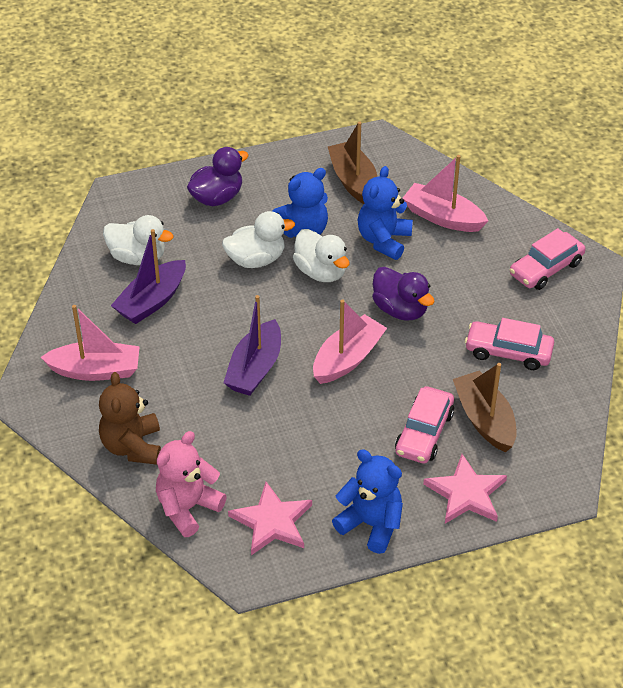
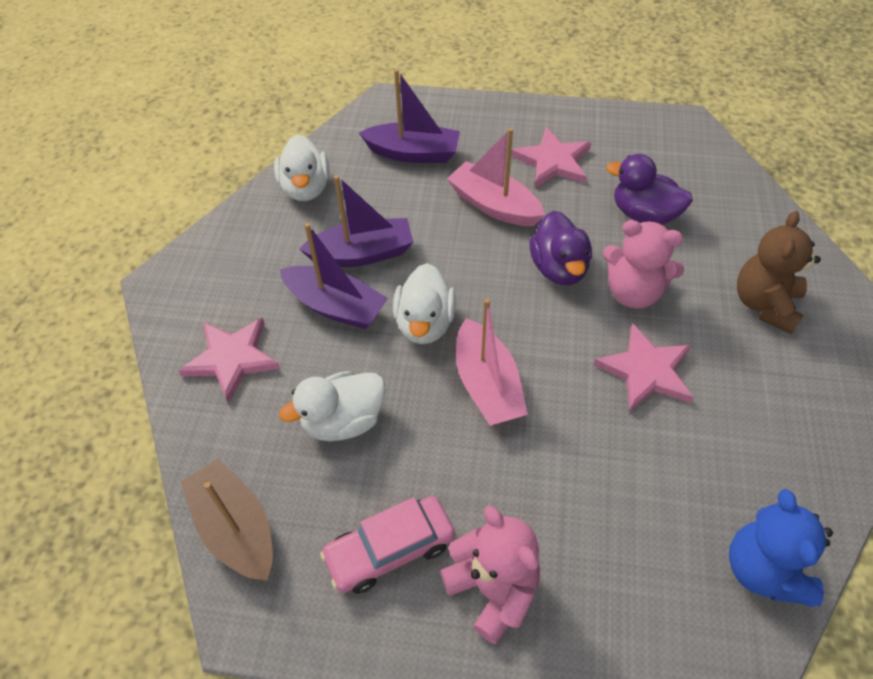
blue teddy bear: [272,168,328,238] [332,449,403,554] [358,166,413,260] = 3 -> [729,489,833,607] = 1
brown boat: [328,121,377,204] [453,363,517,452] = 2 -> [181,458,273,581] = 1
pink boat: [41,305,140,381] [313,299,387,384] [402,155,488,232] = 3 -> [447,128,545,226] [456,298,528,426] = 2
pink car: [395,386,454,464] [465,318,554,370] [510,228,586,290] = 3 -> [320,496,455,594] = 1
pink star: [228,482,312,555] [423,454,507,524] = 2 -> [178,318,280,404] [511,127,591,188] [594,323,694,412] = 3
pink teddy bear: [156,431,227,537] = 1 -> [440,506,540,644] [603,220,684,309] = 2
purple boat: [111,229,186,324] [223,295,281,396] = 2 -> [279,223,388,329] [299,175,413,267] [359,69,460,163] = 3

